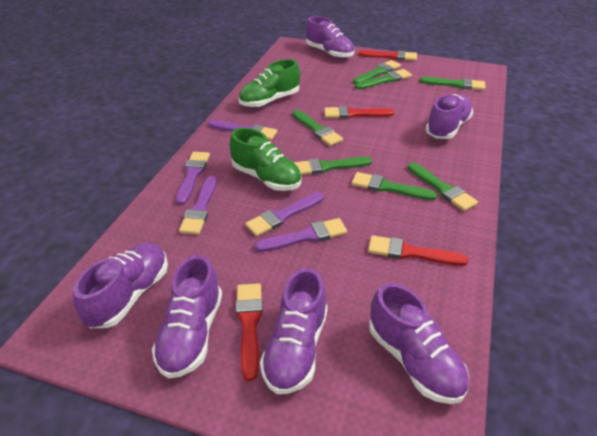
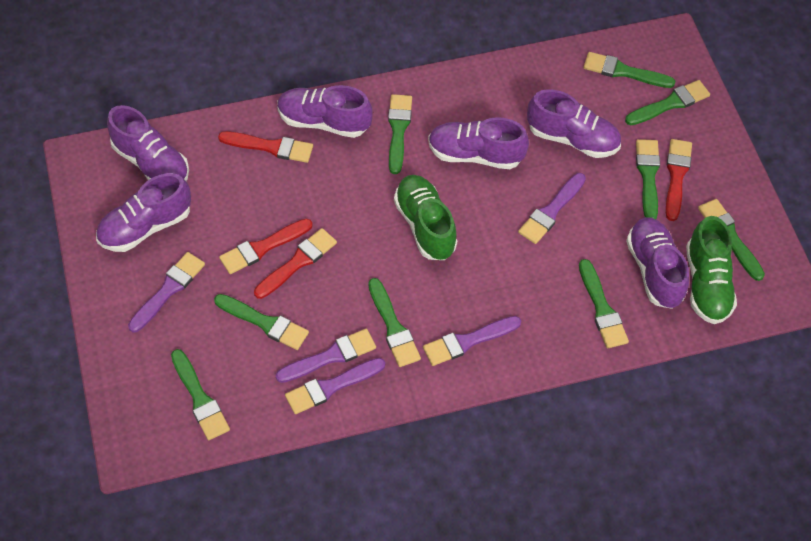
green brush: [293,110,343,146] [294,157,372,175] [352,172,438,200] [353,60,401,84] [355,69,412,89] [408,163,478,211] [419,77,485,90] = 7 -> [171,349,230,440] [214,294,309,350] [368,278,421,367] [388,94,412,174] [579,259,629,348] [583,52,675,88] [625,80,710,125] [636,139,660,219] [698,199,765,281] = 9

